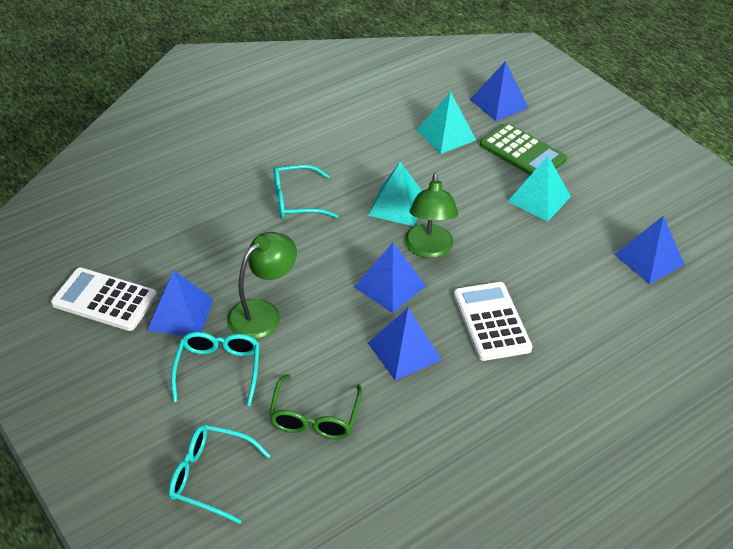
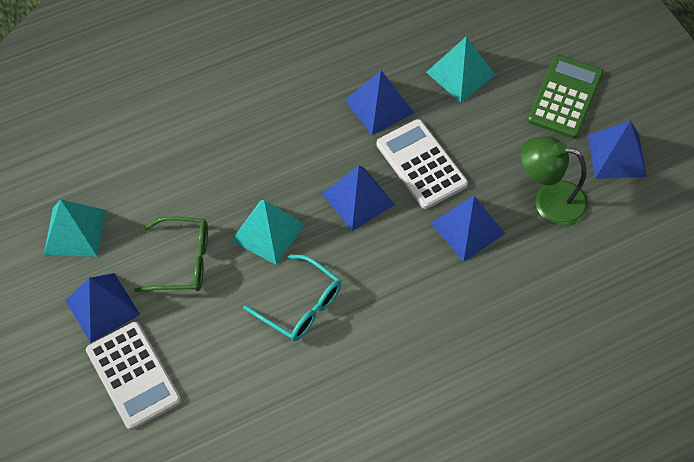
green lamp: [227,232,297,339] [404,173,458,258] = 2 -> [521,136,588,226] = 1
turquoise glasses: [169,425,271,524] [171,332,260,406] [274,165,339,219] = 3 -> [243,255,341,341] = 1

